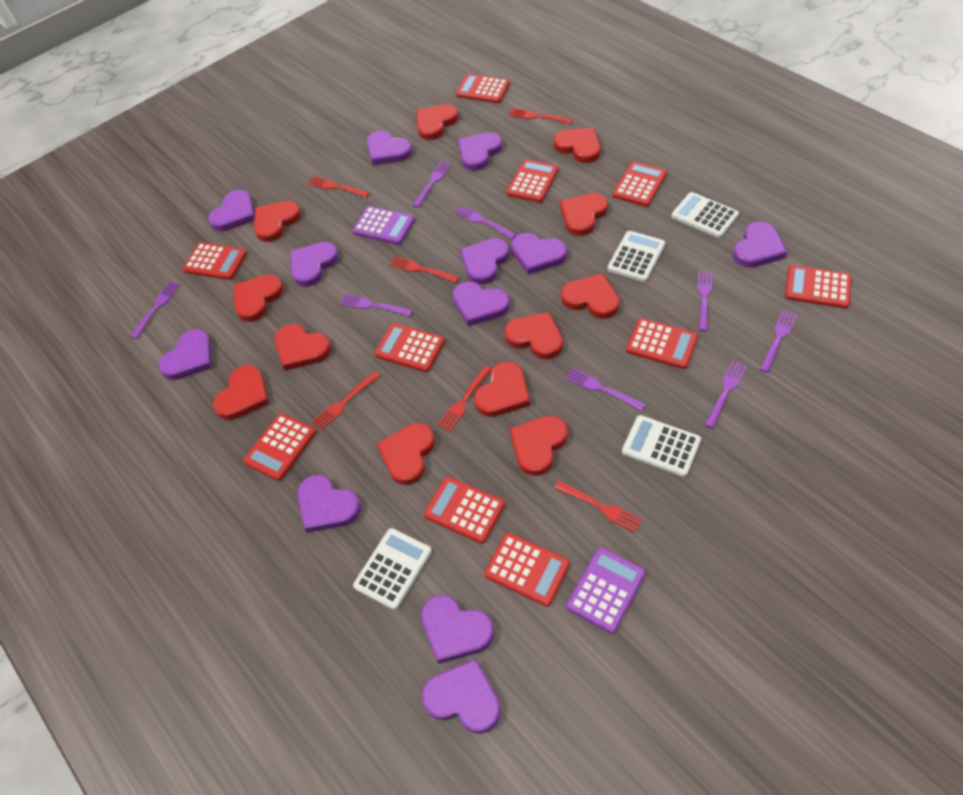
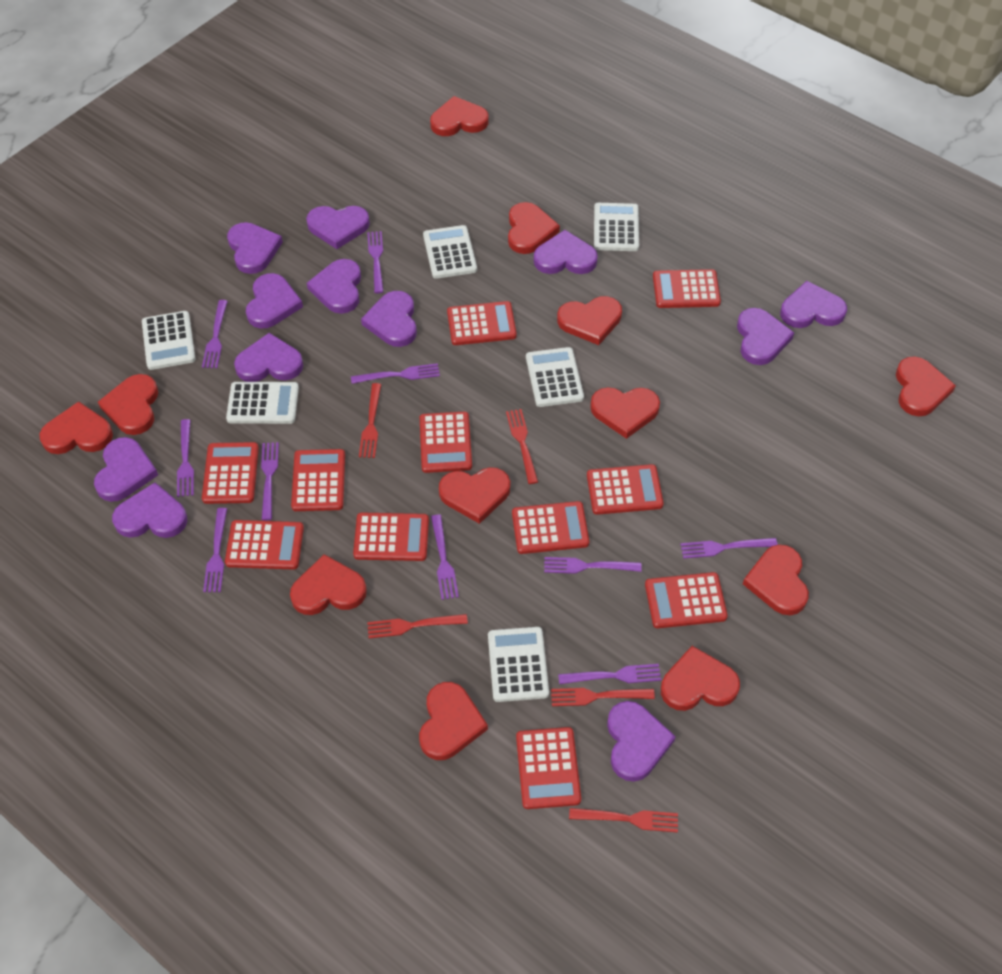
purple calculator: [352,206,415,245] [566,547,646,634] = 2 -> none = 0
purple fork: [130,282,180,339] [339,294,413,316] [412,161,451,208] [455,205,517,239] [565,368,646,411] [697,270,712,331] [705,360,747,429] [760,310,797,373] = 8 -> [177,419,194,497] [202,300,228,368] [203,508,227,592] [261,442,279,520] [351,363,440,384] [367,231,383,293] [431,514,459,600] [544,557,642,574] [558,664,661,684] [680,538,778,559] = 10
red calculator: [183,242,247,280] [243,413,316,481] [374,323,445,372] [424,476,505,544] [456,74,510,103] [484,533,570,607] [507,159,559,203] [612,161,667,207] [626,318,698,369] [785,265,851,308] = 10 -> [202,442,259,504] [225,520,304,570] [291,449,345,511] [353,513,429,561] [420,412,472,473] [447,301,517,345] [512,501,589,554] [516,727,581,809] [587,464,664,515] [645,572,728,628] [653,269,721,308] = 11
red fork: [308,176,370,198] [312,371,380,430] [389,256,459,283] [437,366,492,432] [509,108,573,124] [554,481,643,533] = 6 -> [359,383,381,458] [367,614,468,638] [506,409,538,484] [551,688,655,706] [569,808,678,833] = 5
white calculator: [353,528,432,610] [607,231,665,282] [622,415,701,477] [671,192,739,238] = 4 -> [142,311,195,370] [226,382,299,424] [423,225,477,279] [488,627,549,702] [526,347,584,407] [594,203,639,251] = 6

